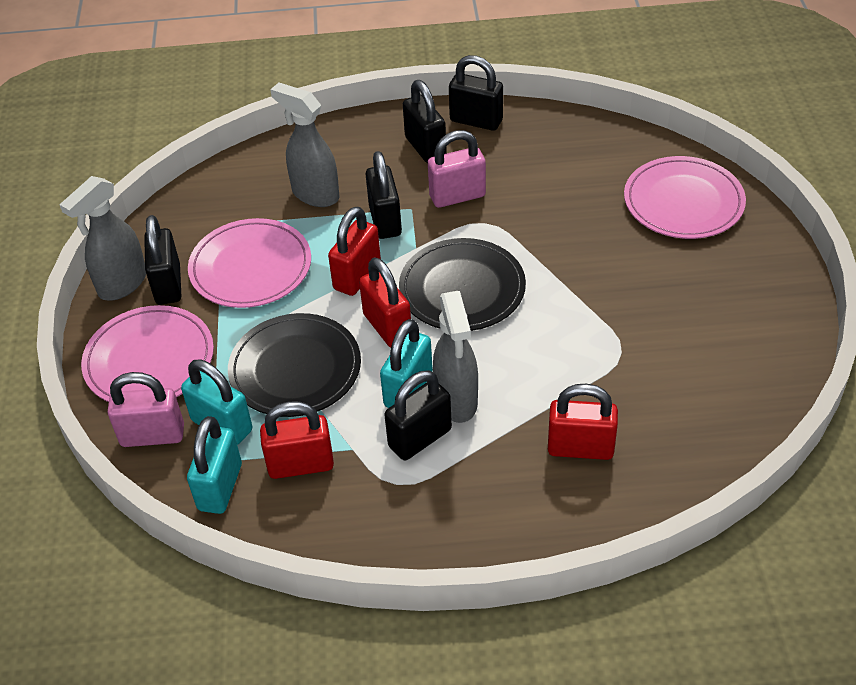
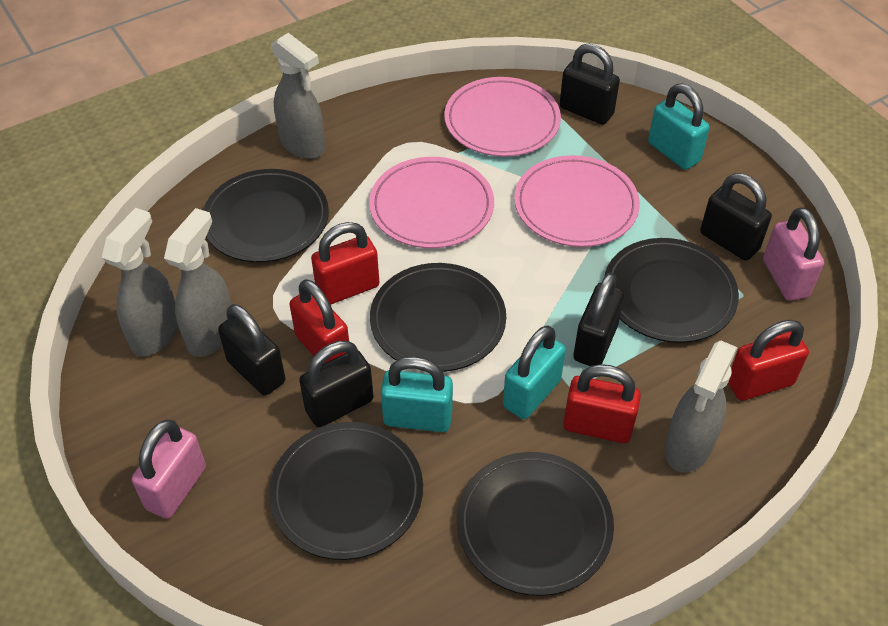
black plate: [228,313,361,417] [399,238,526,331] = 2 -> [203,169,329,262] [269,422,423,560] [370,263,506,372] [457,452,614,596] [604,238,739,343] = 5
grey spray bottle: [59,176,146,301] [270,83,340,207] [433,291,478,423] = 3 -> [102,208,179,356] [164,208,231,357] [271,33,325,159] [665,340,738,473] = 4

